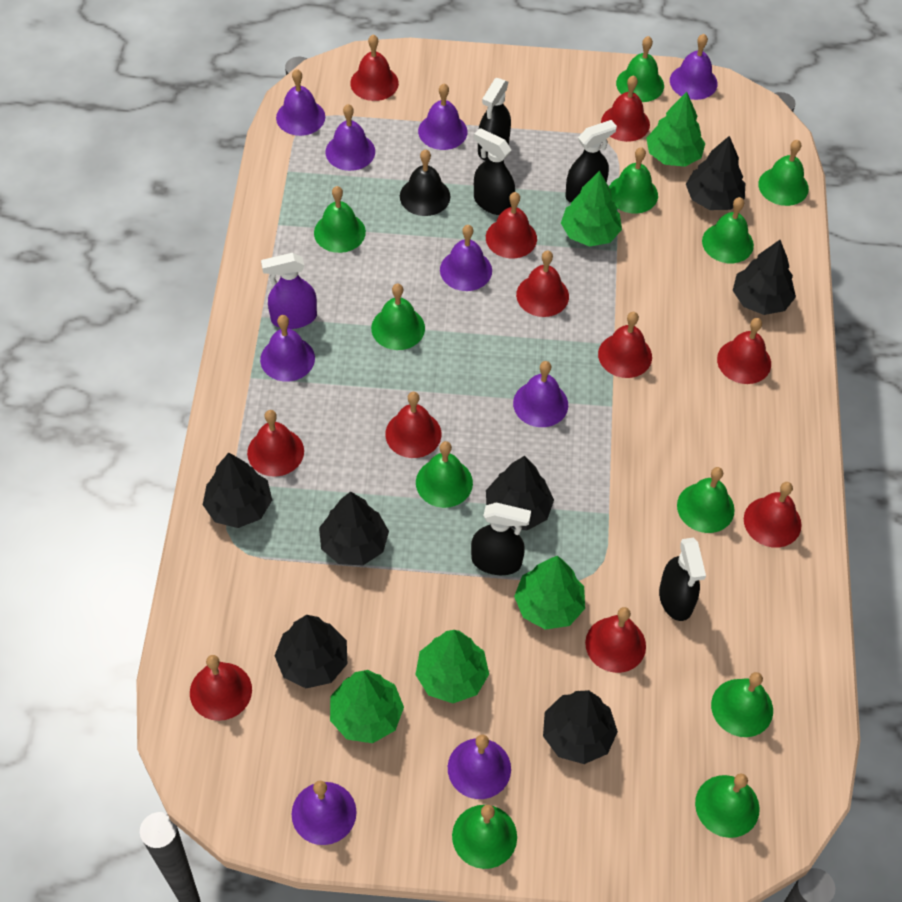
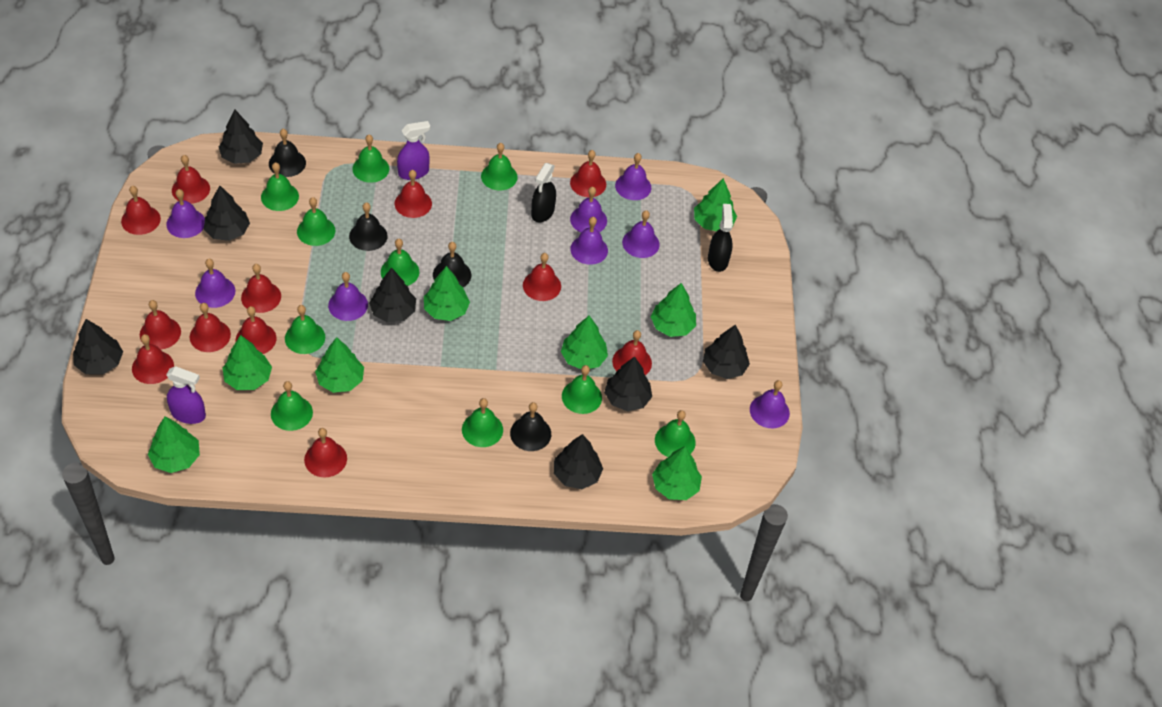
black bell: [400,149,450,216] = 1 -> [269,129,306,177] [349,202,388,251] [433,242,471,287] [510,402,551,451] = 4
black spray bottle: [471,502,531,575] [474,128,515,215] [478,78,511,161] [565,120,617,203] [659,538,706,621] = 5 -> [531,163,556,222] [708,204,733,272] = 2
green bell: [314,186,366,253] [371,283,425,350] [416,441,473,508] [452,805,517,869] [609,147,658,214] [616,36,664,102] [677,467,735,533] [695,774,760,838] [702,197,754,263] [711,672,773,737] [758,140,809,206] = 11 -> [261,162,299,211] [271,381,313,431] [285,305,325,354] [297,197,335,246] [352,135,389,183] [381,239,419,286] [462,398,503,447] [481,143,518,190] [562,365,602,414] [655,410,696,457] = 10
green tree: [330,670,404,743] [415,630,489,703] [514,556,585,630] [561,171,622,246] [646,92,705,167] = 5 -> [148,417,200,473] [223,335,272,390] [315,337,364,393] [424,266,470,321] [561,315,608,369] [651,283,696,337] [652,446,702,500] [694,178,737,231] = 8
purple bell: [260,315,315,382] [276,69,325,136] [291,781,357,845] [326,104,375,171] [418,84,467,150] [440,225,492,291] [448,734,511,799] [513,361,568,427] [670,34,718,100] = 9 -> [166,189,205,238] [195,258,235,308] [328,272,368,321] [570,187,607,232] [570,217,608,265] [615,153,651,200] [622,210,660,258] [750,380,790,428] = 8
purple spray bottle: [261,253,317,329] = 1 -> [166,366,206,424] [397,121,430,180] = 2
red bell: [190,655,252,721] [247,410,304,477] [350,35,399,101] [385,392,442,458] [486,192,537,258] [516,251,569,317] [585,607,646,673] [598,312,652,378] [601,75,650,142] [717,318,771,384] [744,482,802,548] = 11 -> [121,186,161,235] [132,334,174,384] [140,300,181,349] [172,155,210,204] [190,303,231,352] [236,306,276,354] [241,264,281,313] [304,428,347,478] [395,170,432,218] [523,253,561,301] [570,150,606,197] [612,330,652,375] = 12

